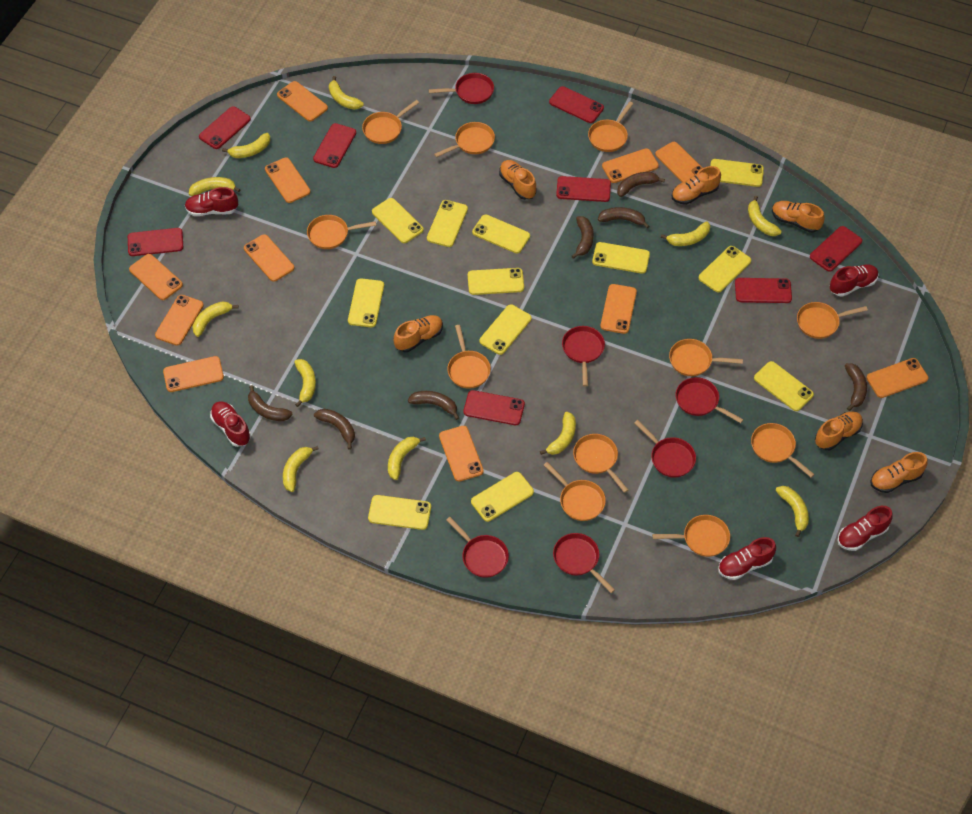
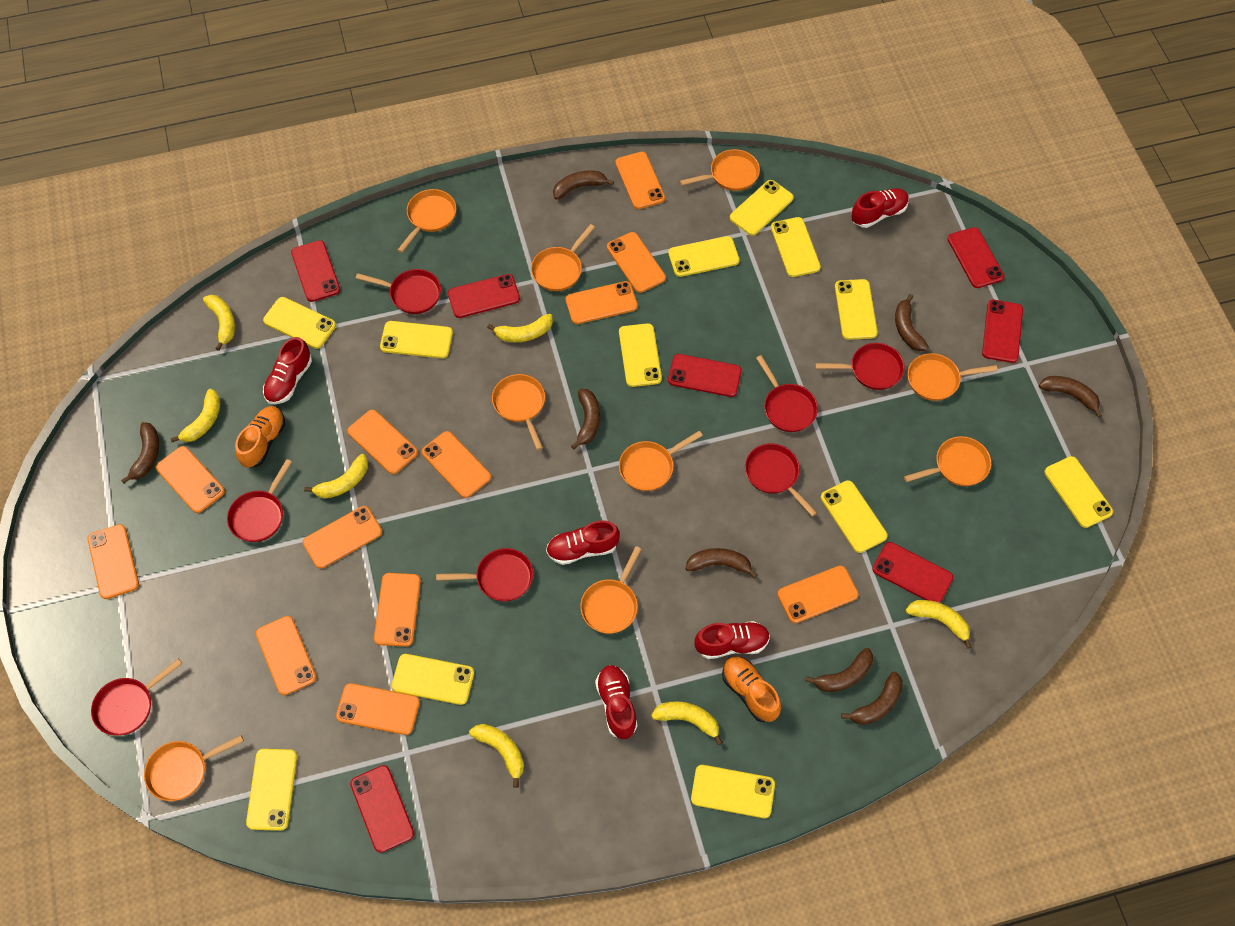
brown banana: [248,385,293,421] [314,409,355,450] [408,391,459,420] [572,216,594,259] [598,207,649,228] [617,172,665,197] [845,363,867,411] = 7 -> [121,422,159,484] [553,170,614,200] [571,389,600,450] [686,548,758,579] [805,648,873,692] [841,672,903,725] [895,294,929,351] [1039,376,1102,418] = 8
orange pan: [307,215,376,249] [362,100,419,144] [434,122,495,158] [447,325,491,389] [544,462,606,521] [573,434,628,493] [588,101,633,152] [652,515,730,557] [669,339,743,376] [751,423,815,478] [797,302,868,339] = 11 -> [144,735,244,801] [398,189,457,253] [492,374,545,450] [531,224,595,291] [580,546,641,634] [619,431,703,491] [680,149,760,191] [904,436,991,486] [907,353,998,401] = 9
orange phone: [129,254,183,300] [155,295,204,346] [163,356,224,392] [244,234,294,282] [265,157,311,203] [277,81,328,121] [439,426,484,482] [600,284,637,334] [602,148,659,183] [655,142,702,182] [867,358,928,398] = 11 -> [88,524,139,599] [156,446,225,513] [256,616,317,695] [303,506,382,569] [336,683,420,735] [347,410,418,474] [374,573,421,647] [422,431,491,498] [566,281,638,324] [607,232,666,293] [615,152,665,209] [777,566,859,623] = 12
orange shoe: [394,315,443,352] [499,160,537,200] [672,166,721,205] [772,201,825,233] [815,411,863,450] [870,452,928,493] = 6 -> [235,406,285,468] [722,657,781,722] = 2
red pan: [429,73,494,104] [446,517,509,578] [553,533,615,593] [562,326,605,386] [634,420,696,478] [675,377,744,423] = 6 -> [91,659,182,736] [227,459,292,542] [356,269,441,314] [436,548,533,601] [745,443,817,517] [756,355,818,432] [815,343,905,390] = 7
red phone: [128,228,183,256] [199,106,251,149] [313,123,356,168] [463,390,525,425] [549,86,604,123] [556,176,611,202] [735,278,792,303] [810,226,862,272] = 8 -> [291,240,340,302] [350,765,414,853] [448,274,520,318] [668,354,742,397] [872,542,953,603] [948,227,1004,288] [982,300,1023,363] = 7
yellow banana: [189,177,241,196] [192,301,239,337] [222,133,271,158] [283,446,319,492] [294,359,316,407] [329,76,364,110] [388,437,426,480] [540,412,576,455] [661,221,710,246] [748,196,781,236] [776,486,809,537] = 11 -> [170,389,220,442] [203,295,235,351] [304,454,368,499] [469,724,524,788] [487,314,553,342] [651,701,723,745] [905,600,972,649] = 7

